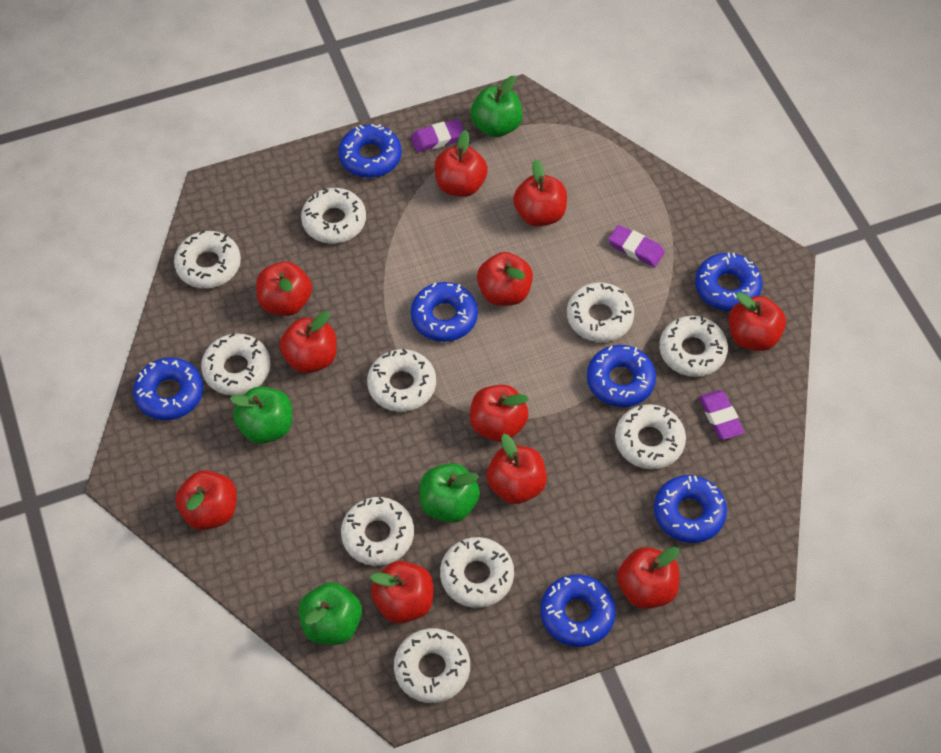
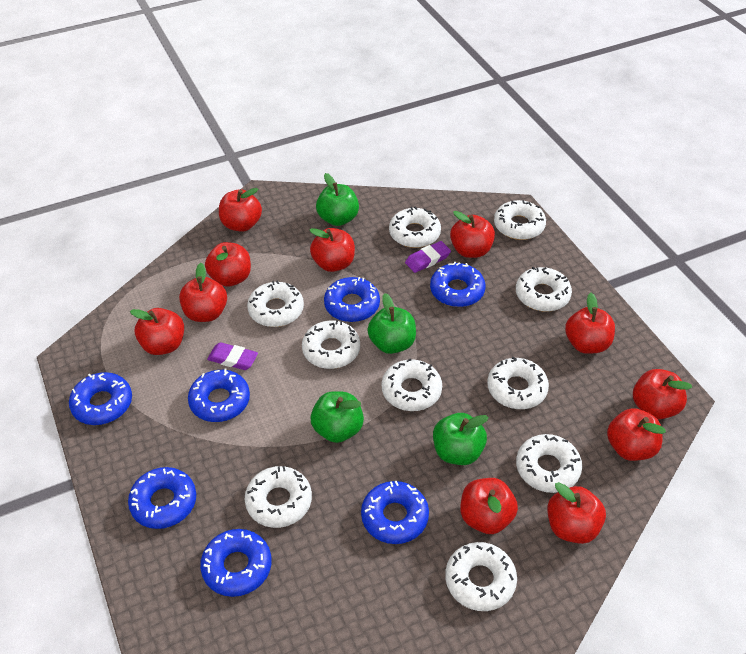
purple eraser: [411,119,464,152] [608,225,665,267] [699,390,745,440] = 3 -> [207,342,258,370] [405,241,451,273] = 2

